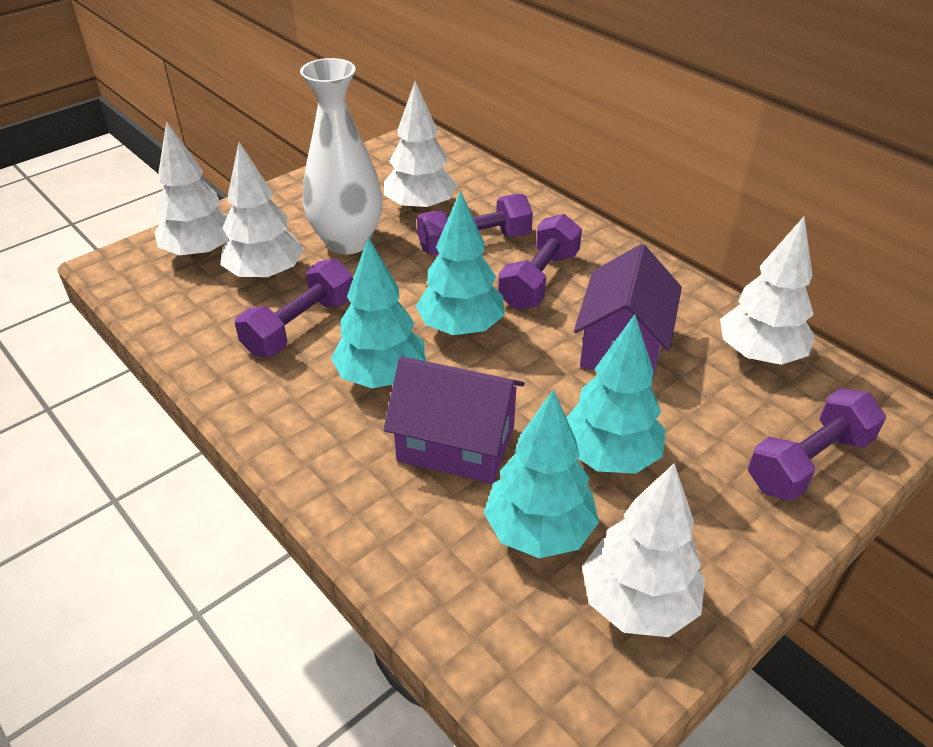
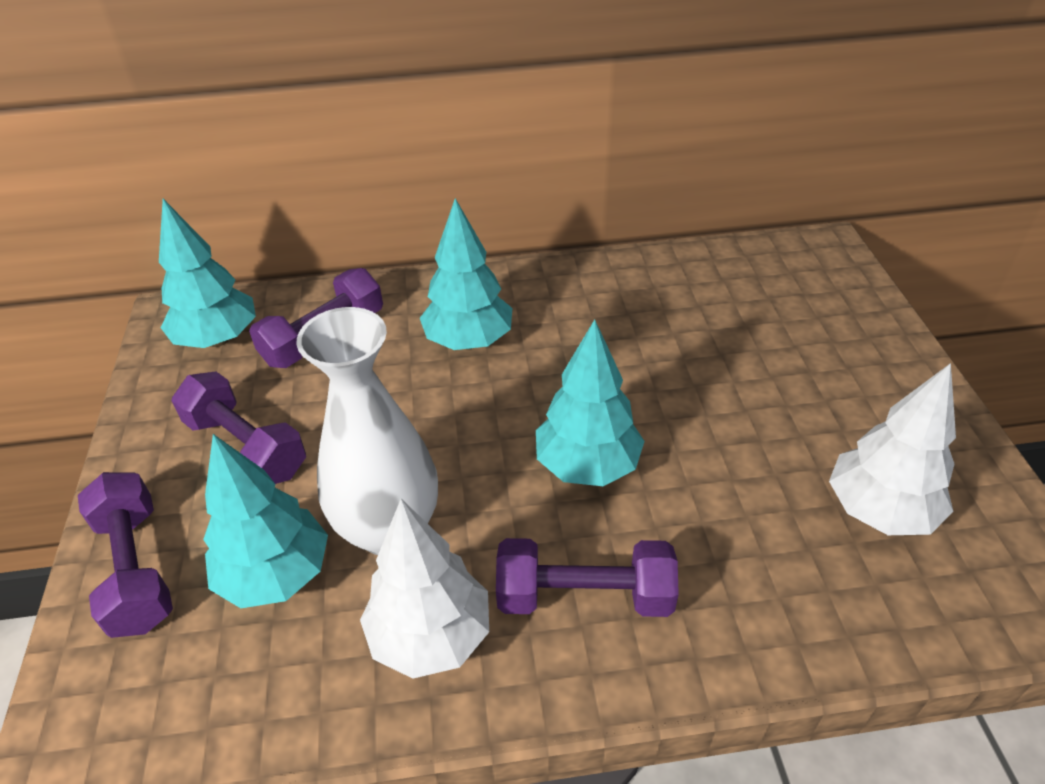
purple house: [383,356,525,484] [574,244,682,381] = 2 -> none = 0
white tree: [154,121,229,259] [220,142,304,281] [384,81,458,213] [582,463,705,637] [720,217,815,365] = 5 -> [360,499,489,679] [829,363,956,535] = 2

